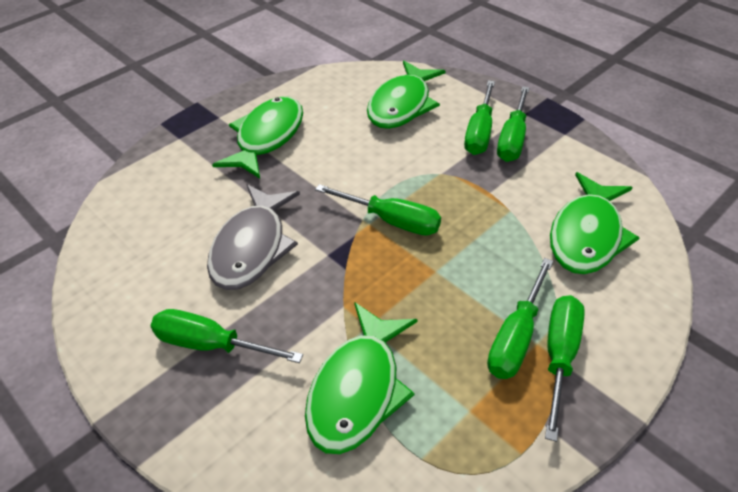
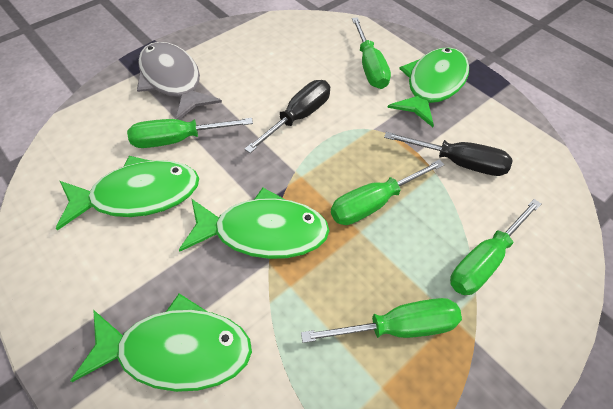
black screwdriver: none = 0 -> [245,80,330,153] [384,132,513,176] = 2
green screwdriver: [151,309,303,363] [315,184,441,236] [464,80,495,155] [487,258,553,379] [497,86,530,162] [545,295,585,442] = 6 -> [127,118,253,148] [301,298,462,343] [331,159,444,225] [352,17,391,89] [450,199,541,295] = 5

